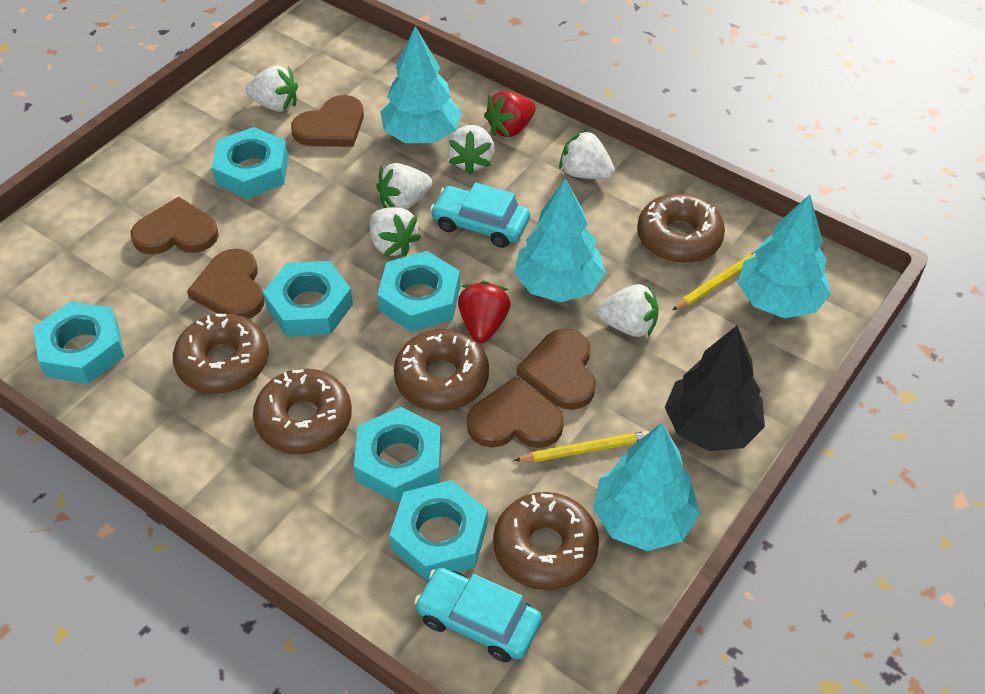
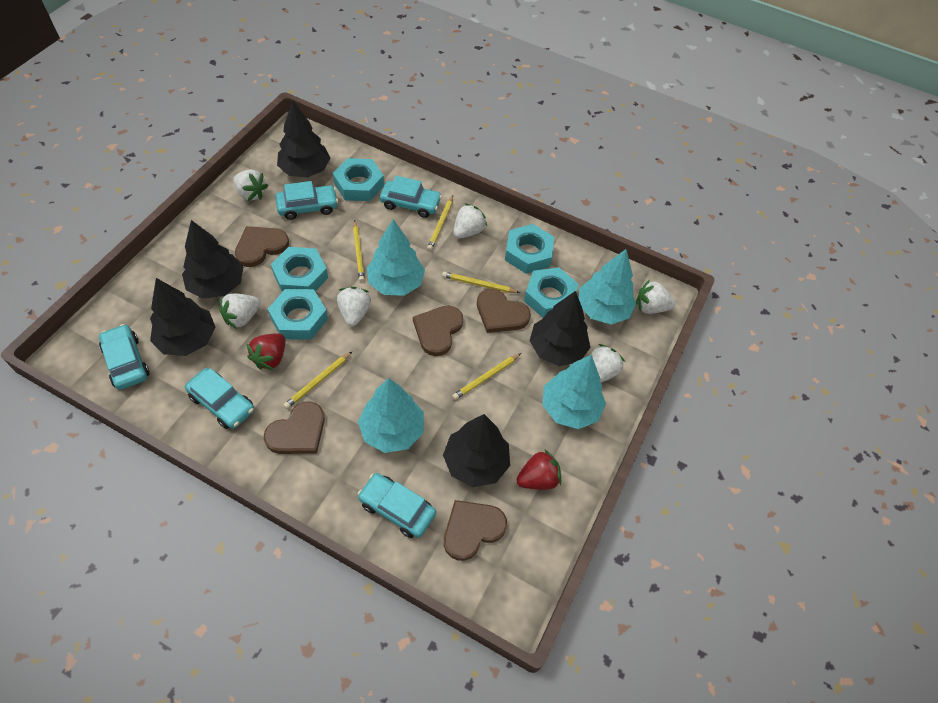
black tree: [665,326,765,451] = 1 -> [150,278,216,356] [182,220,243,299] [277,100,330,178] [443,414,510,487] [530,291,590,366] = 5
brown donut: [173,313,269,394] [253,369,352,454] [394,329,489,411] [493,492,599,590] [637,193,725,263] = 5 -> none = 0
turquoise car: [414,567,542,662] [430,183,530,248] = 2 -> [99,324,149,390] [185,368,254,429] [275,181,338,220] [358,473,436,538] [380,175,442,218] = 5
turquoise nut: [33,302,125,384] [212,127,288,199] [263,261,353,337] [354,407,441,503] [377,251,460,332] [390,480,488,580] = 6 -> [268,289,328,339] [271,247,328,292] [333,158,384,201] [505,224,554,274] [524,267,579,318] = 5
yellow pencil: [514,431,649,462] [672,252,755,310] = 2 -> [284,352,352,409] [353,220,365,282] [427,196,453,251] [442,272,520,293] [452,353,521,400] = 5

